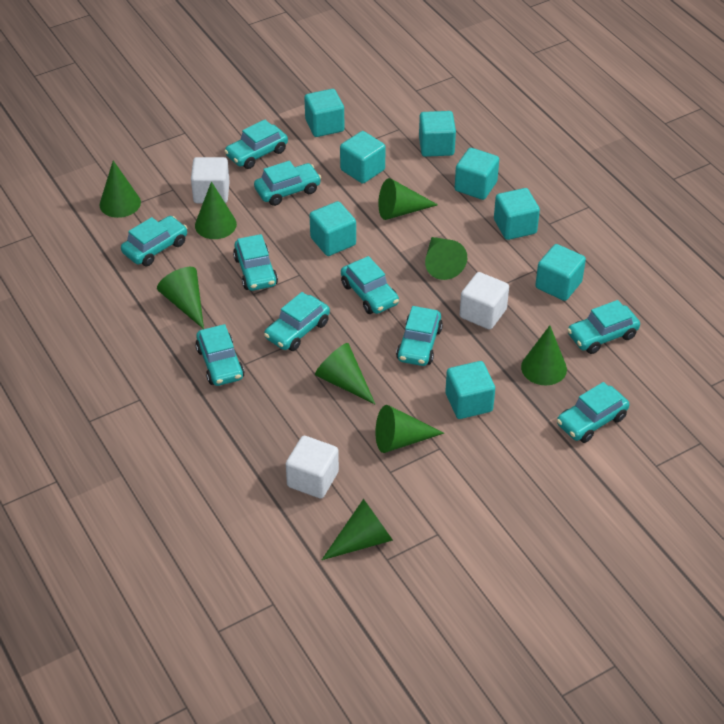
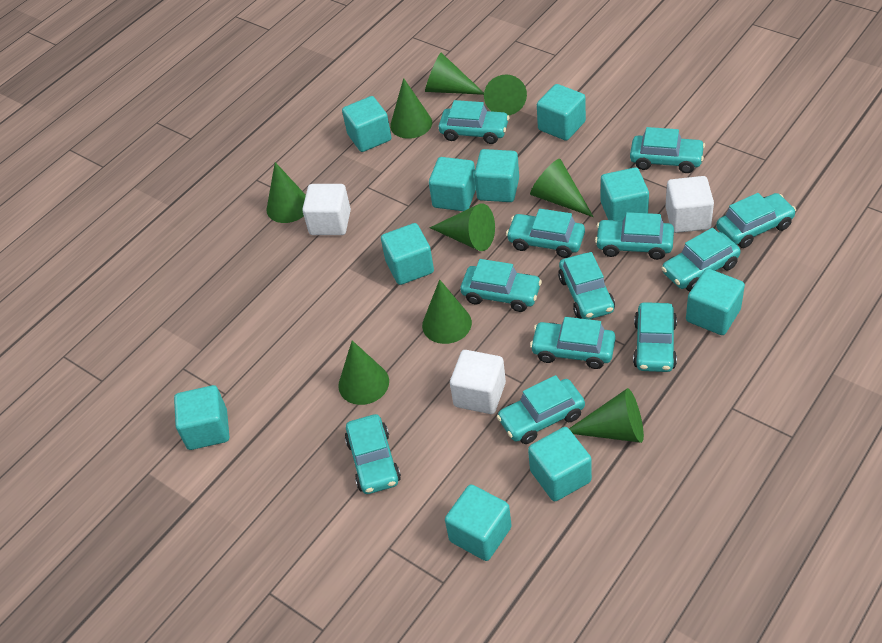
turquoise car: [121,216,187,266] [195,324,245,386] [224,119,288,169] [233,234,278,291] [254,161,321,206] [264,292,330,351] [341,256,399,314] [396,306,443,366] [557,382,629,443] [567,300,640,354] = 10 -> [345,414,401,494] [439,100,509,144] [460,259,542,312] [497,375,585,444] [506,209,585,258] [530,317,615,369] [558,252,615,319] [595,212,674,260] [630,127,705,173] [633,302,677,372] [661,228,741,291] [716,193,796,248] = 12
turquoise cube: [304,89,344,137] [310,201,356,256] [340,131,386,184] [419,111,456,157] [445,361,495,419] [455,148,499,200] [494,188,540,240] [535,244,586,301] = 8 -> [174,385,229,450] [342,96,392,152] [381,223,434,285] [429,157,476,211] [445,485,512,561] [474,149,519,202] [528,427,592,501] [537,84,586,141] [601,167,649,221] [686,269,745,335] = 10

